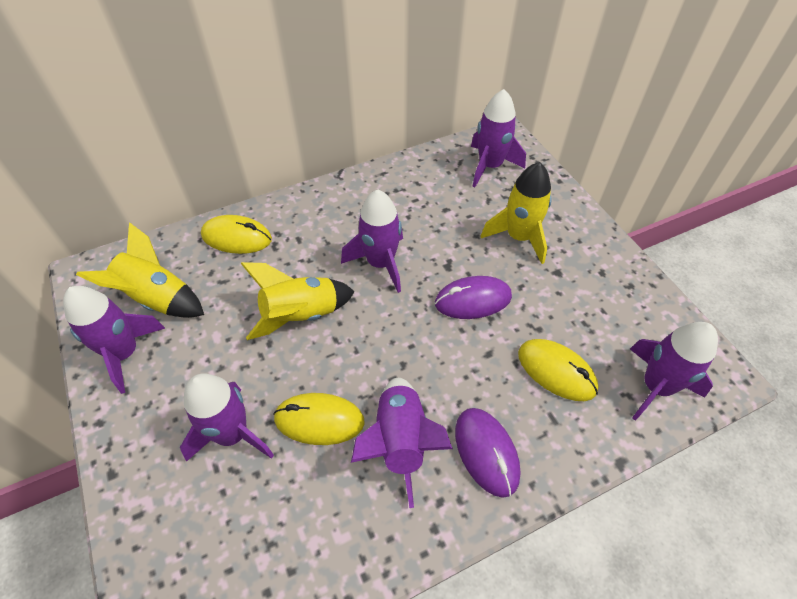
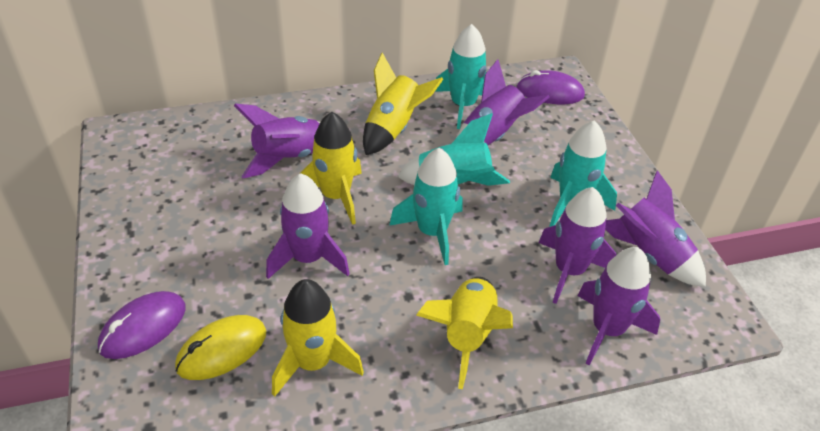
turquoise rocket: none = 0 -> [389,148,463,265] [397,113,510,186] [435,24,487,129] [549,121,617,227] = 4
yellow mouse: [201,215,272,254] [273,393,365,445] [518,339,598,401] = 3 -> [175,315,266,380] = 1
yellow rocket: [76,222,204,318] [241,262,355,340] [481,162,552,264] = 3 -> [272,279,364,397] [299,112,362,225] [363,53,443,155] [416,277,513,389] = 4

